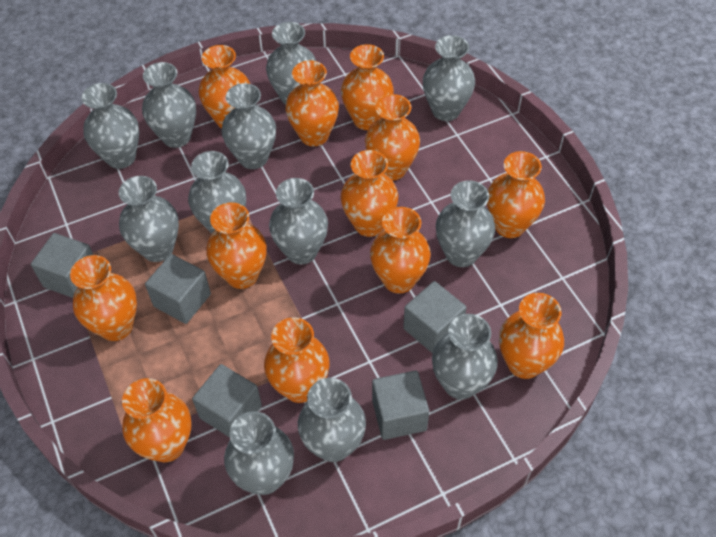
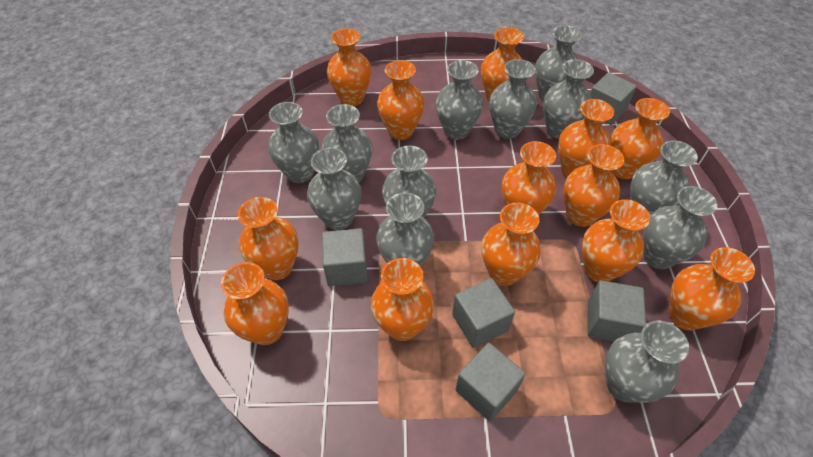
orange vase: [70,255,137,341] [122,378,191,462] [199,45,250,129] [206,202,267,289] [264,317,330,403] [285,60,339,146] [341,44,394,130] [341,150,398,237] [365,94,420,181] [370,207,431,293] [487,151,545,238] [499,293,564,379] = 12 -> [221,262,289,345] [238,197,299,280] [327,28,371,106] [371,258,434,341] [377,60,424,140] [481,27,524,101] [482,202,541,286] [502,141,556,215] [558,99,614,177] [563,144,624,227] [582,199,650,282] [610,98,670,179] [669,247,755,330] = 13

